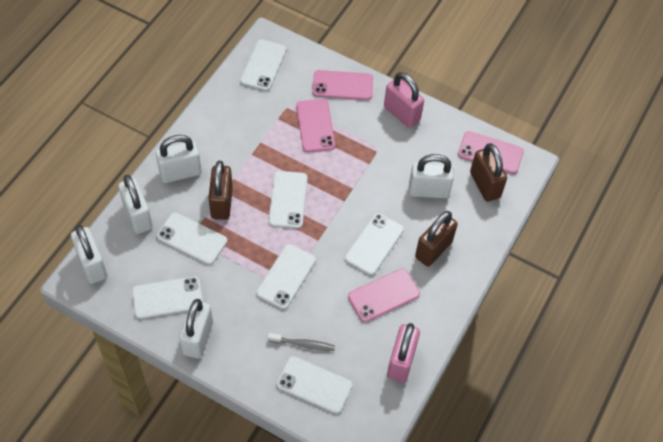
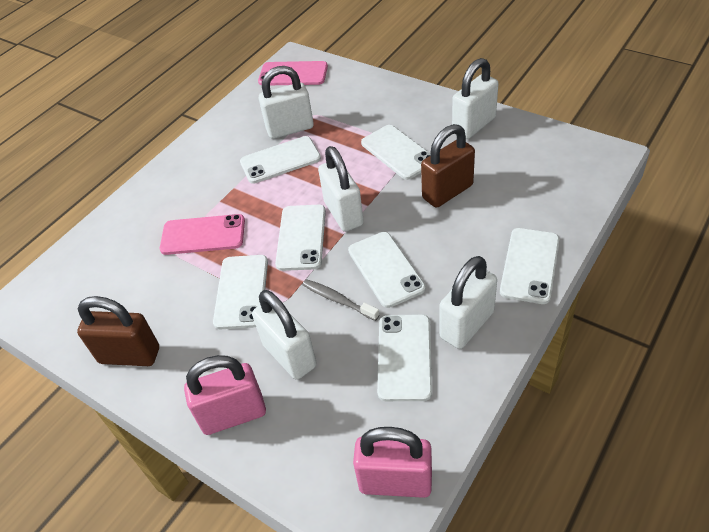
brown padlock: [209,161,233,220] [415,211,458,266] [470,143,507,202] = 3 -> [77,296,159,366] [421,124,475,208] = 2
pink phone: [296,99,335,152] [312,70,373,100] [348,269,420,322] [458,131,524,174] = 4 -> [160,214,245,255] [258,61,328,85] = 2

